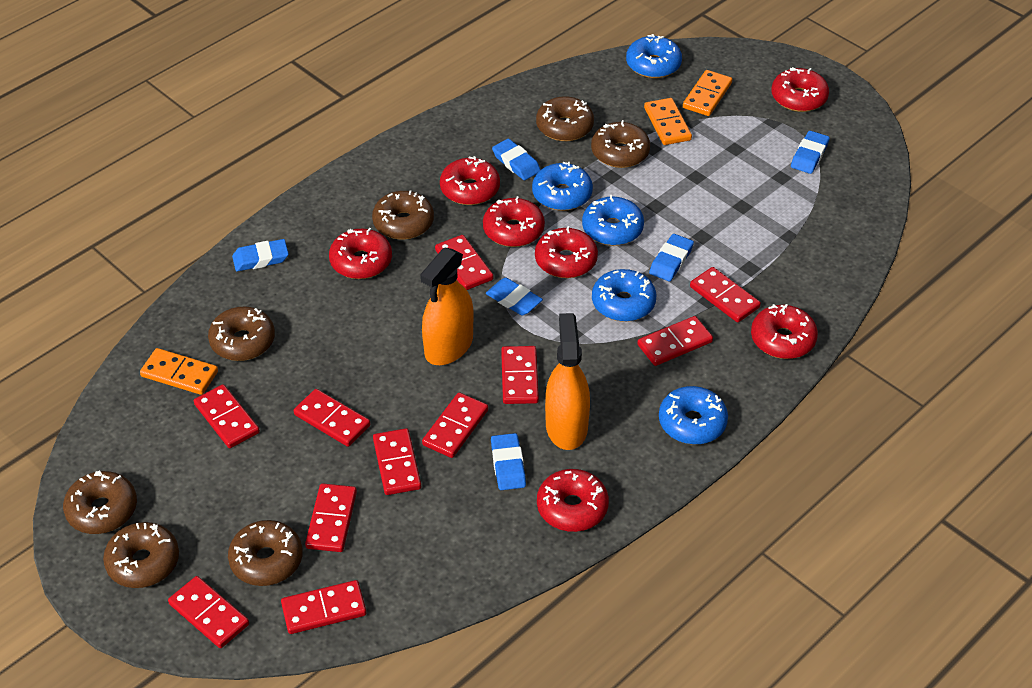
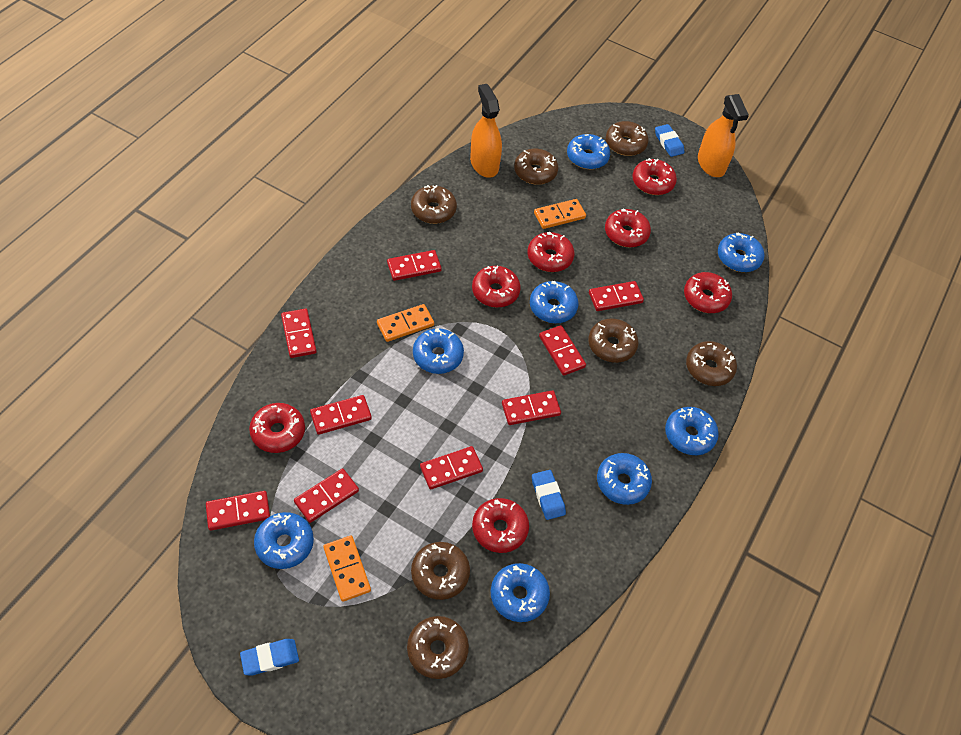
blue donut: [532,162,593,211] [582,195,644,246] [592,269,656,322] [626,34,682,78] [659,386,728,445] = 5 -> [254,512,314,569] [413,328,464,374] [491,563,550,622] [530,281,579,323] [567,134,610,169] [597,453,652,505] [665,407,719,455] [718,232,764,272] = 8
blue eraser: [232,239,289,271] [486,278,543,316] [491,433,526,490] [492,139,541,180] [649,234,694,281] [791,131,830,174] = 6 -> [240,639,299,675] [532,470,566,520] [655,124,684,157] = 3
red domino: [168,576,249,648] [194,384,260,448] [281,580,367,634] [294,389,370,447] [305,483,357,552] [373,428,421,495] [422,392,488,458] [435,235,493,290] [501,346,539,404] [637,316,713,366] [690,267,761,323] = 11 -> [206,491,270,531] [281,309,317,358] [294,468,359,523] [310,395,372,435] [387,250,442,281] [420,446,483,490] [502,390,561,425] [539,325,586,376] [589,281,644,311] = 9

